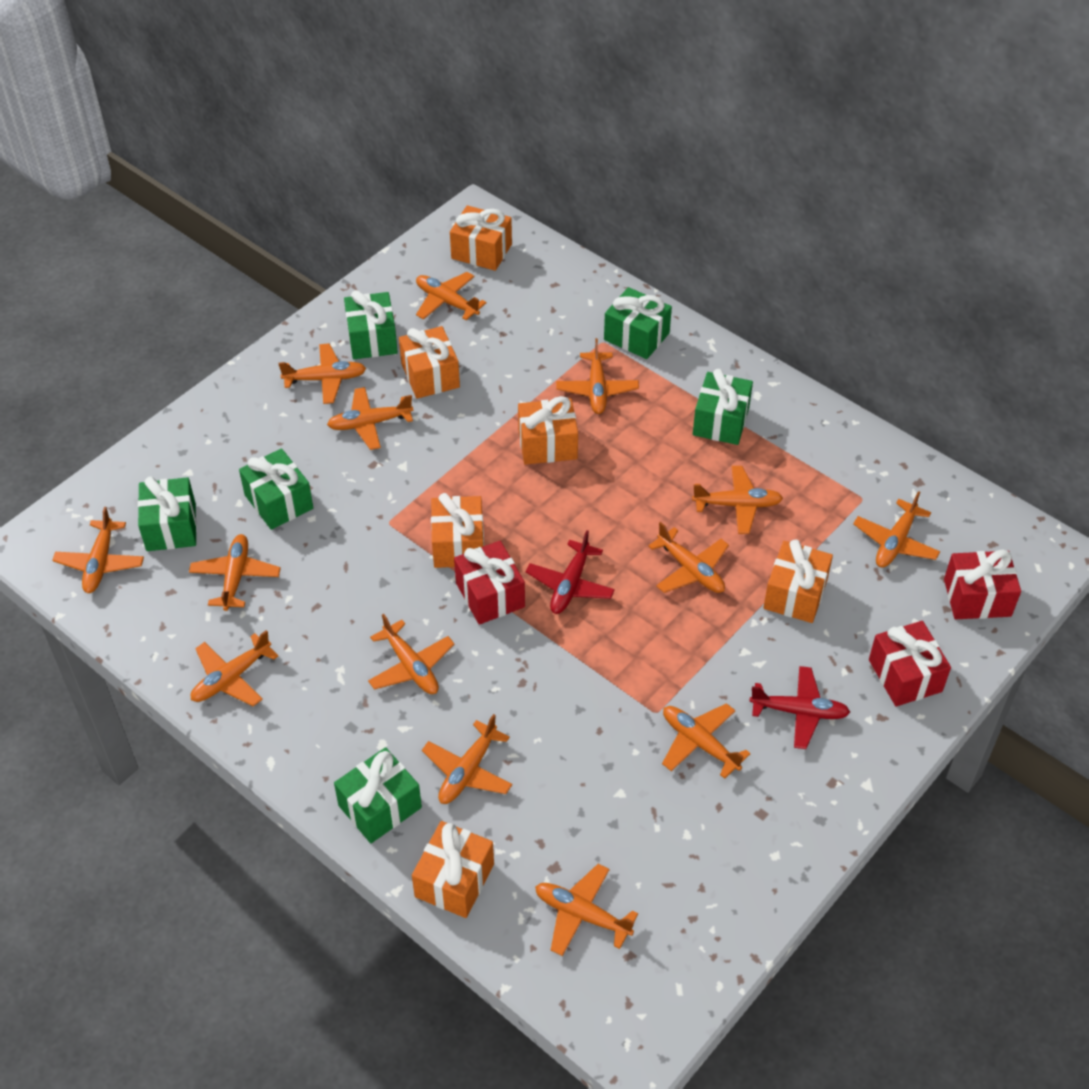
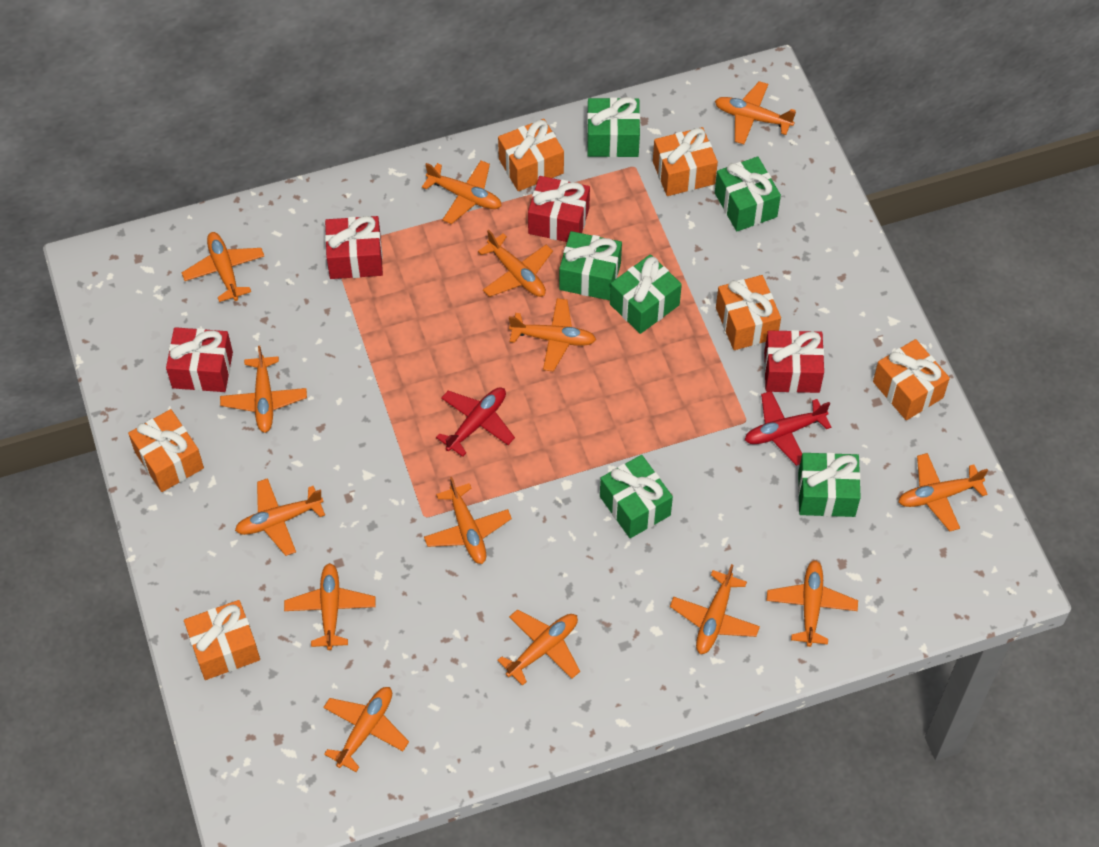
red gift: [454,541,525,625] [869,621,951,706] [944,550,1021,619] = 3 -> [166,327,233,392] [325,216,383,279] [528,176,590,242] [764,330,824,393] = 4

